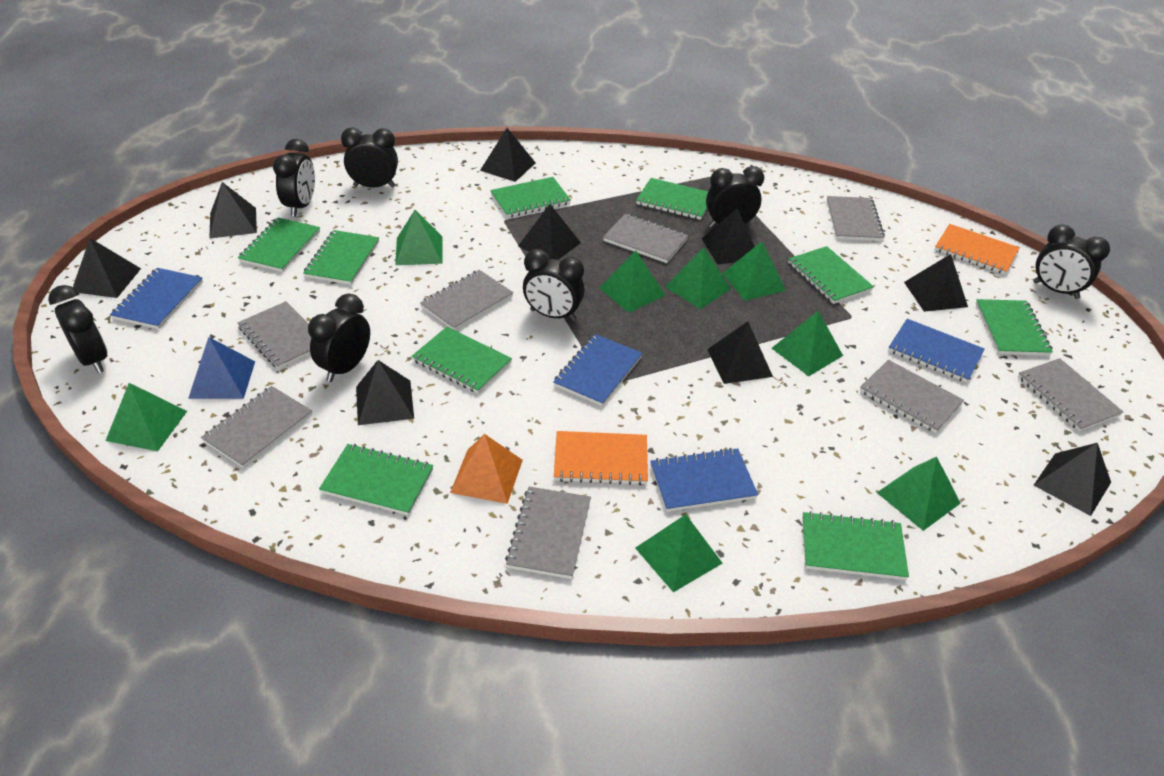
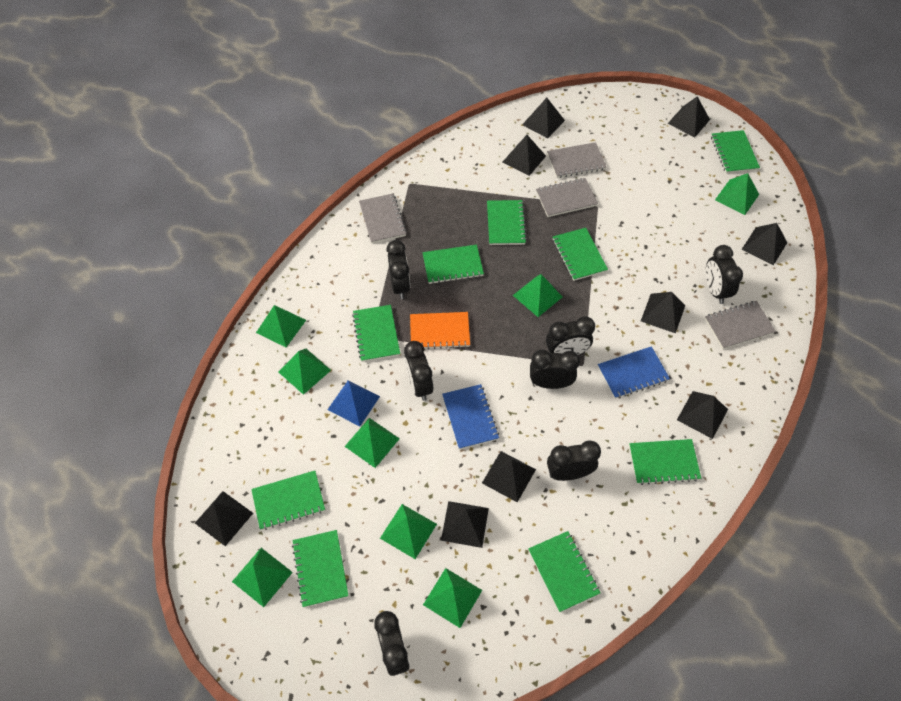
blue notebook: [110,268,203,329] [553,334,643,406] [650,448,758,512] [888,319,985,383] = 4 -> [442,384,499,450] [598,346,670,399] = 2
grey notebook: [201,386,312,468] [238,301,311,369] [420,270,513,330] [505,487,591,579] [603,214,688,263] [827,196,885,241] [860,360,964,433] [1018,358,1123,432] = 8 -> [359,194,407,243] [536,178,598,217] [547,142,606,178] [705,301,776,349] = 4
orange notebook: [554,431,648,485] [935,224,1020,275] = 2 -> [410,312,470,349] = 1
orange pyramid: [450,434,523,504] = 1 -> none = 0

